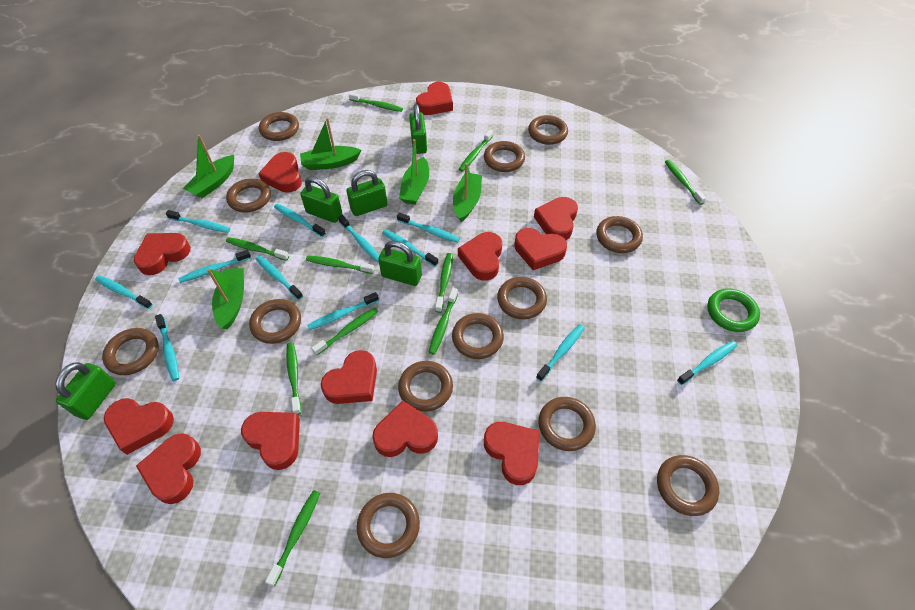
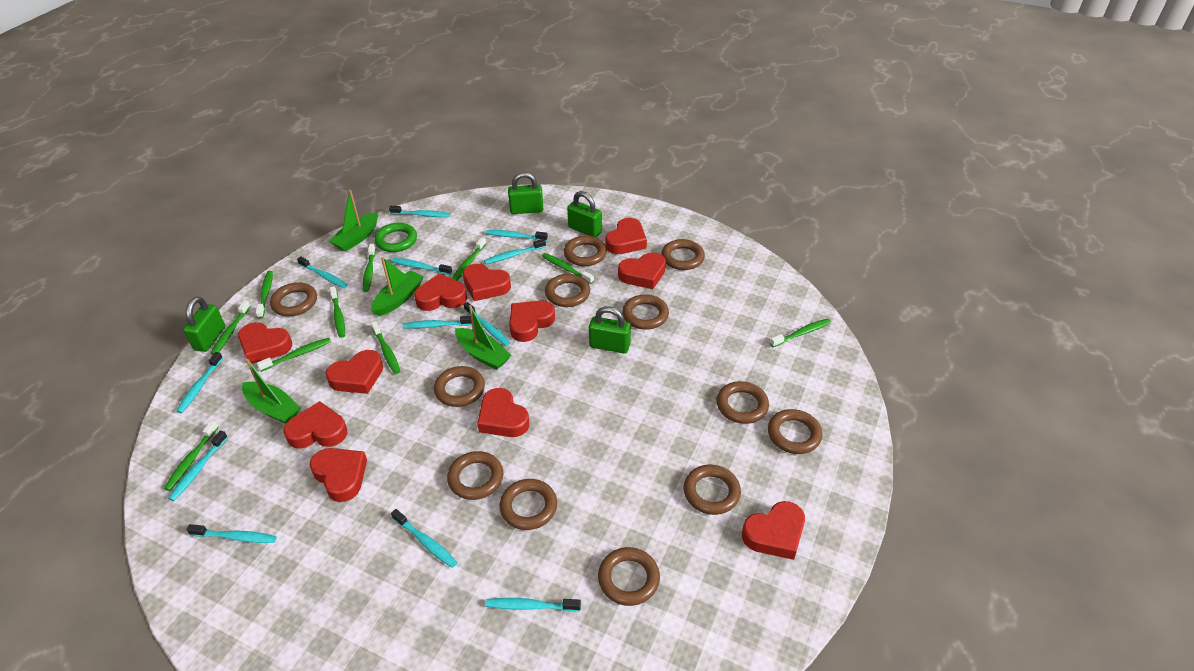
brown ring: [102,328,159,375] [226,179,271,212] [249,299,301,344] [259,112,299,141] [357,493,420,558] [398,361,453,412] [452,313,504,359] [484,141,525,172] [497,277,547,319] [528,115,568,145] [538,397,596,451] [596,216,643,253] [657,455,719,516] = 13 -> [270,282,317,316] [434,366,485,407] [447,451,503,500] [499,479,557,530] [545,274,590,307] [564,236,607,266] [598,547,660,606] [622,294,669,330] [661,239,705,270] [684,465,741,515] [716,381,769,424] [768,409,822,454] = 12
green boat: [183,135,234,198] [207,268,244,329] [300,118,361,170] [399,139,429,205] [453,163,482,222] = 5 -> [242,359,301,424] [329,190,378,252] [371,257,424,316] [455,305,511,370] = 4
green padlock: [55,362,116,420] [300,177,342,223] [346,170,387,216] [378,241,422,286] [409,104,427,154] = 5 -> [183,297,225,352] [508,172,543,214] [567,191,602,237] [589,307,631,354] = 4
red heart: [104,398,174,455] [134,233,191,275] [136,433,201,504] [241,412,300,470] [258,152,302,193] [321,350,377,404] [372,401,438,457] [416,82,453,115] [458,232,502,280] [484,422,540,485] [514,228,567,270] [534,197,578,240] = 12 -> [238,322,292,364] [283,401,347,449] [310,448,367,502] [325,350,383,394] [414,273,467,311] [463,264,511,301] [477,388,529,437] [509,300,555,342] [606,218,647,254] [618,252,666,289] [742,501,805,560] = 11

